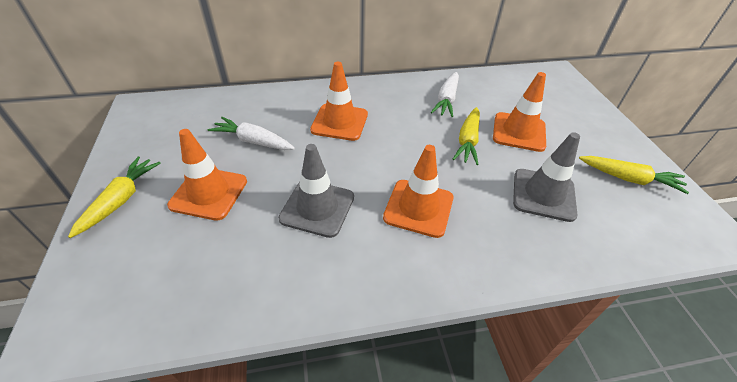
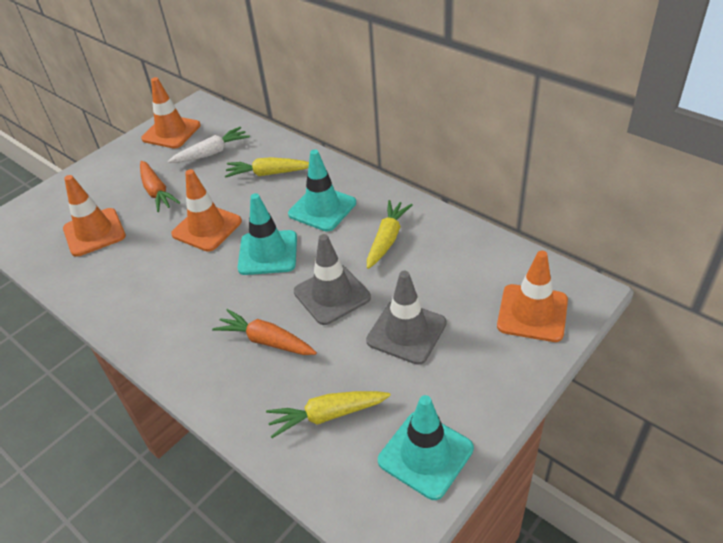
orange carrot: none = 0 -> [140,161,180,212] [212,309,317,355] = 2
turquoise traffic cone: none = 0 -> [238,193,297,275] [288,149,356,232] [378,395,474,500] = 3
white carrot: [208,117,295,150] [431,72,459,118] = 2 -> [167,127,250,163] = 1

